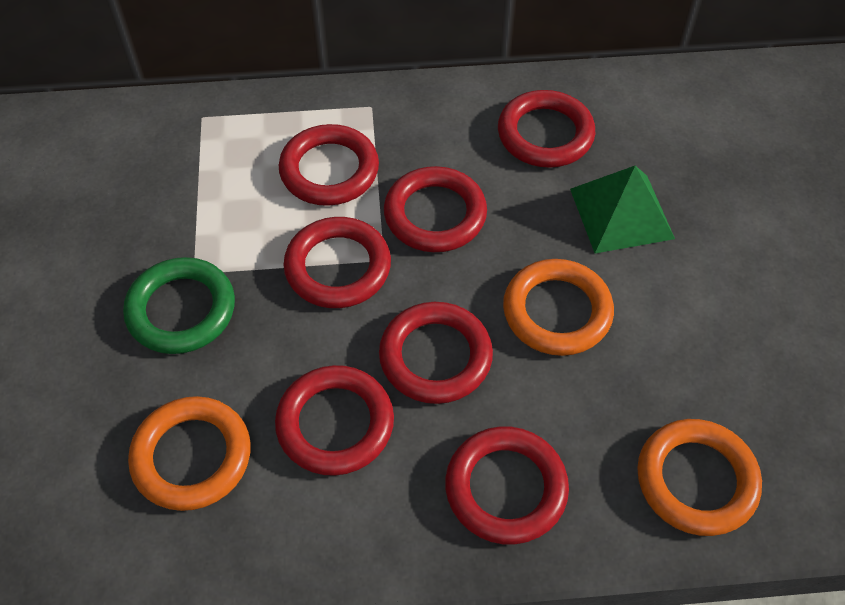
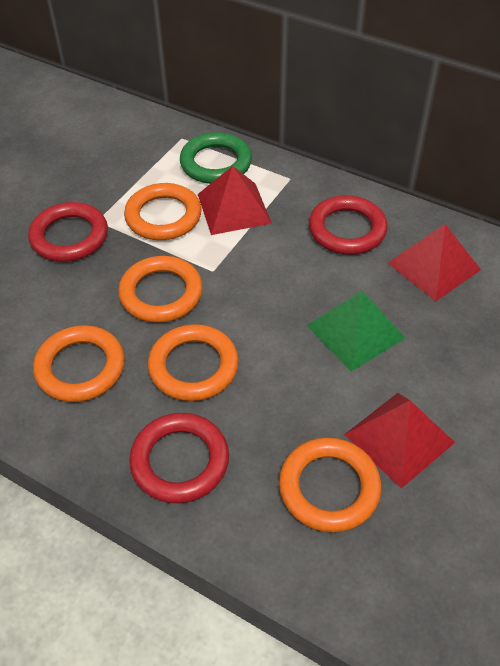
orange ring: [128,396,251,511] [503,259,614,356] [637,419,762,536] = 3 -> [33,325,125,402] [118,256,203,323] [124,183,201,240] [148,324,239,401] [279,437,381,533] = 5
red pyramid: none = 0 -> [198,166,272,235] [344,393,455,489] [388,224,481,301] = 3
red ring: [275,365,394,476] [279,124,379,206] [283,217,391,308] [379,302,493,404] [384,166,487,252] [445,426,569,545] [498,90,595,168] = 7 -> [28,202,108,262] [129,413,229,503] [309,195,388,255] = 3

